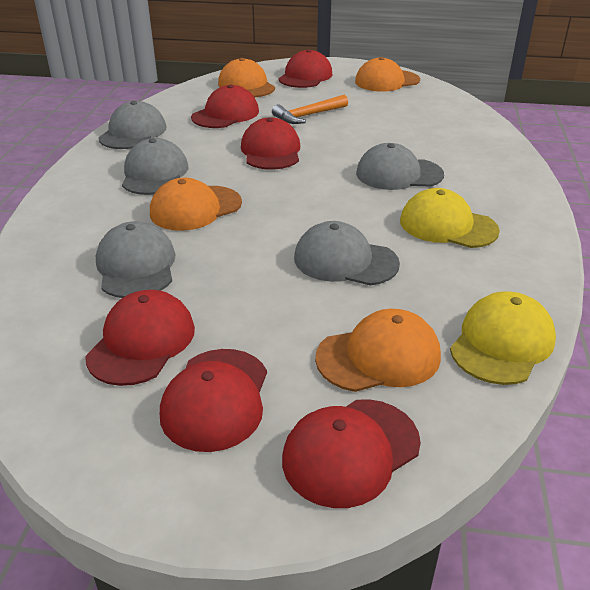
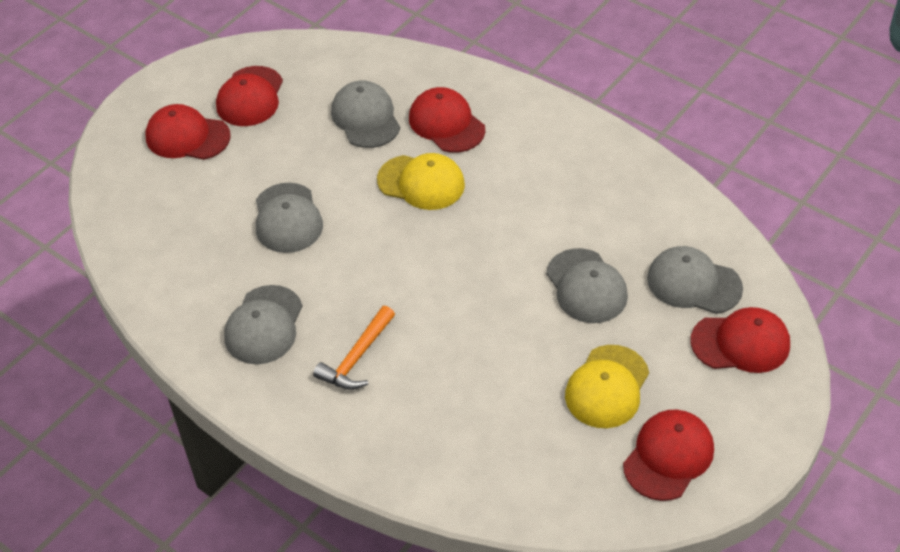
orange cap: [150,178,242,231] [218,58,275,97] [315,309,441,392] [355,57,420,92] = 4 -> none = 0
red cap: [85,290,195,386] [160,349,267,452] [191,84,259,128] [241,117,300,170] [278,49,333,88] [282,399,421,508] = 6 -> [146,104,231,160] [216,66,283,126] [409,87,485,153] [623,410,714,501] [691,307,790,373] = 5

